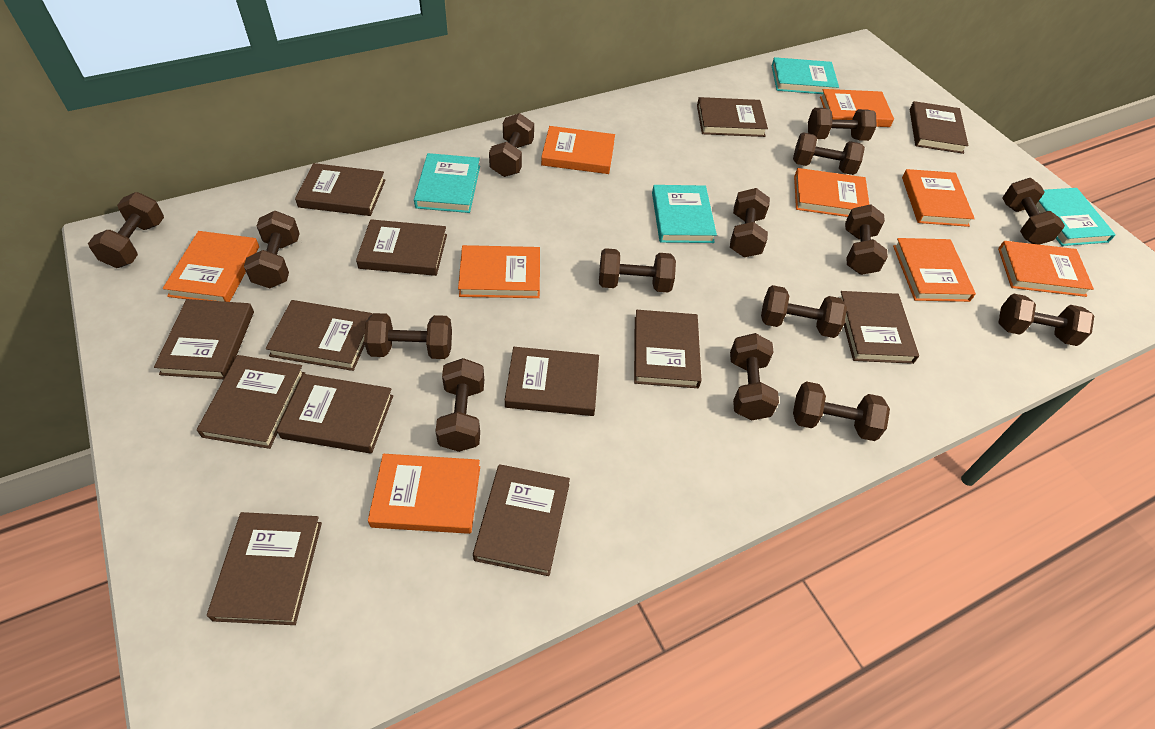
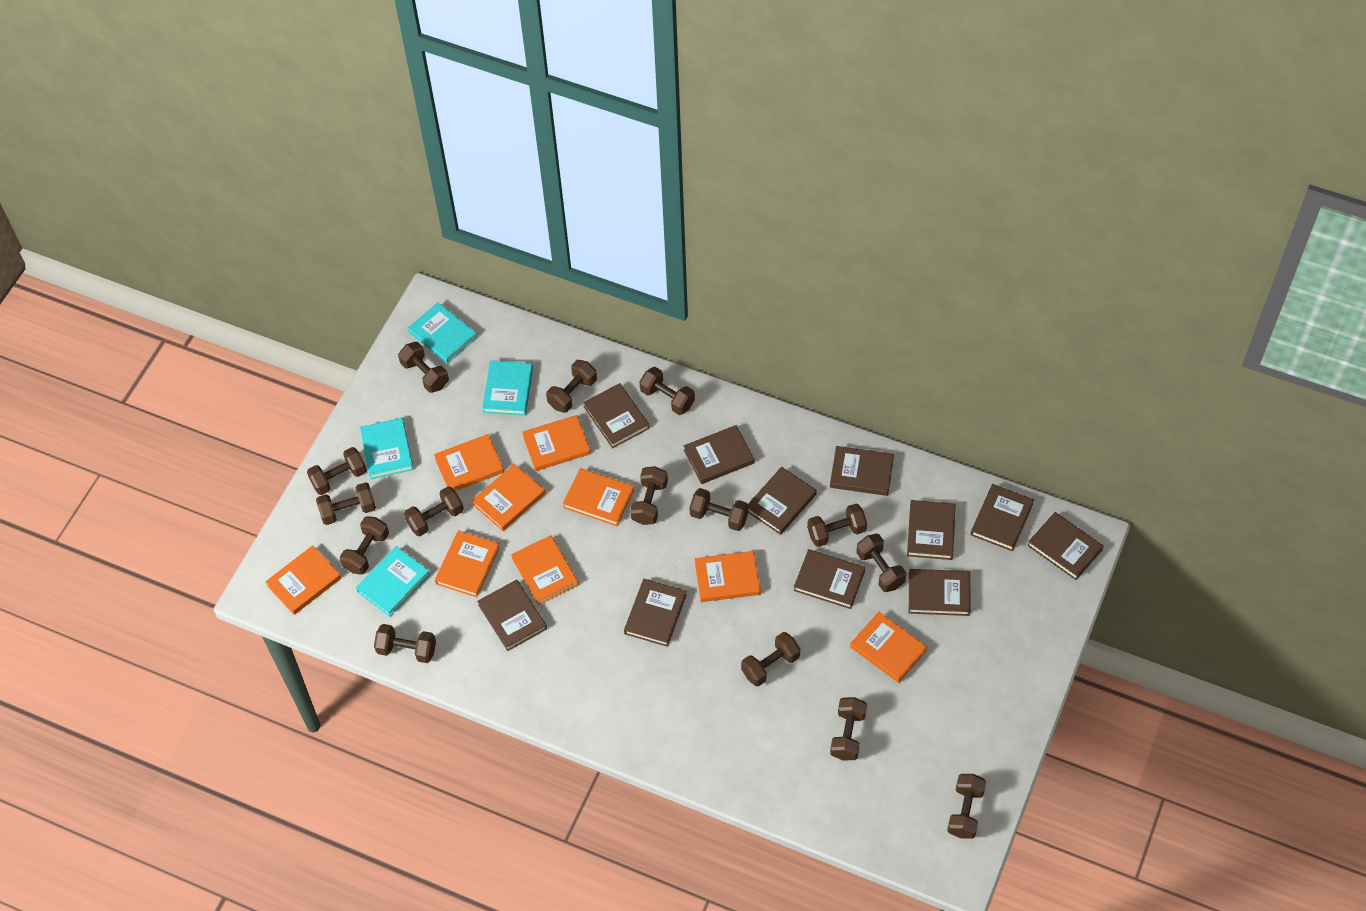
brown book: [154,299,254,379] [197,355,305,449] [207,512,322,625] [266,300,373,371] [277,374,393,454] [295,163,386,216] [356,219,447,276] [473,464,570,576] [505,347,599,416] [634,310,702,388] [697,97,768,137] [841,291,919,364] [910,101,969,154] = 13 -> [477,579,547,651] [583,383,650,448] [624,579,687,647] [684,425,754,484] [748,467,817,535] [794,549,865,609] [830,446,894,496] [907,500,956,560] [909,569,971,616] [970,484,1034,551] [1027,512,1104,580] = 11

